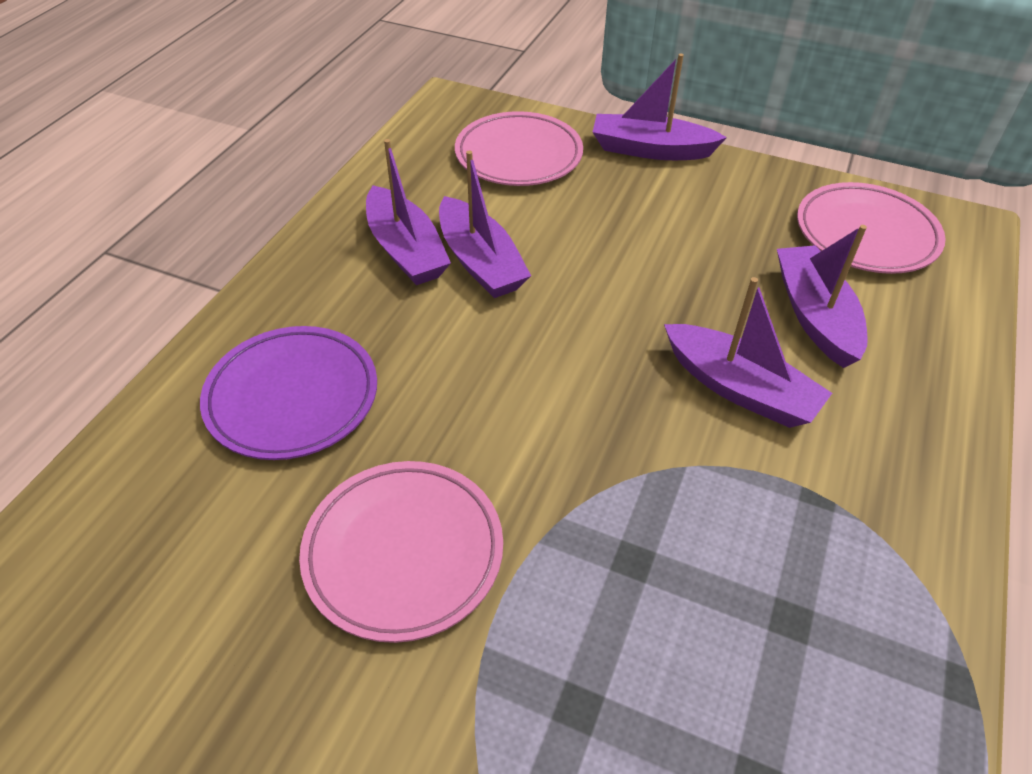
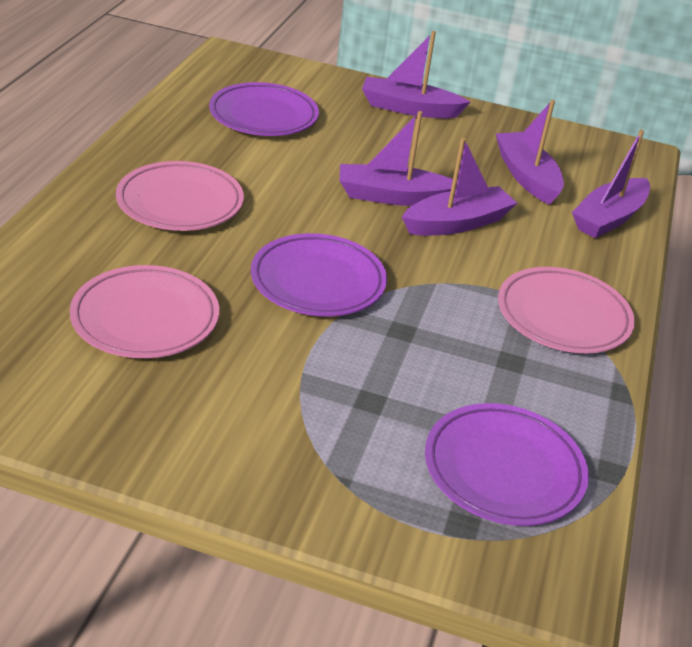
purple plate: [200,326,377,460] = 1 -> [209,82,319,136] [251,233,387,316] [425,403,589,526] = 3

